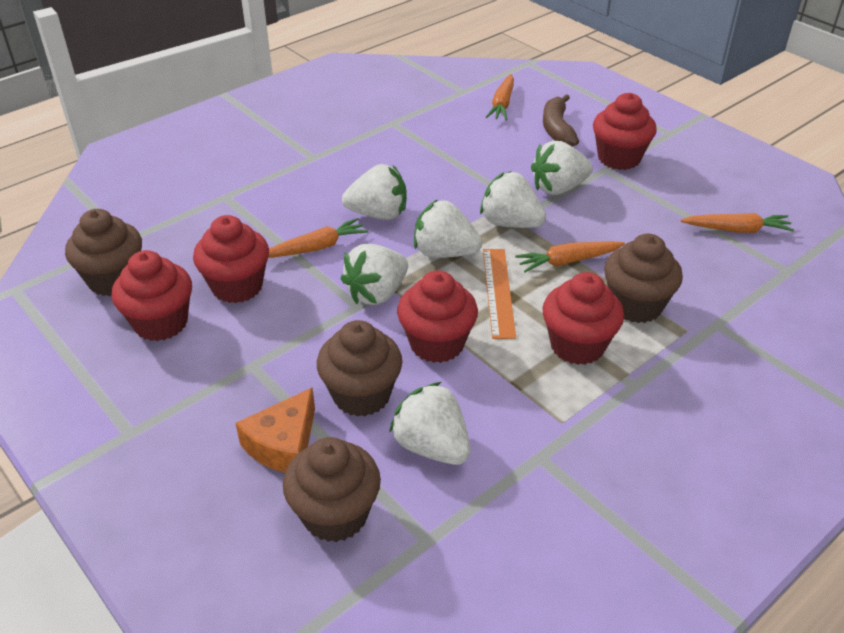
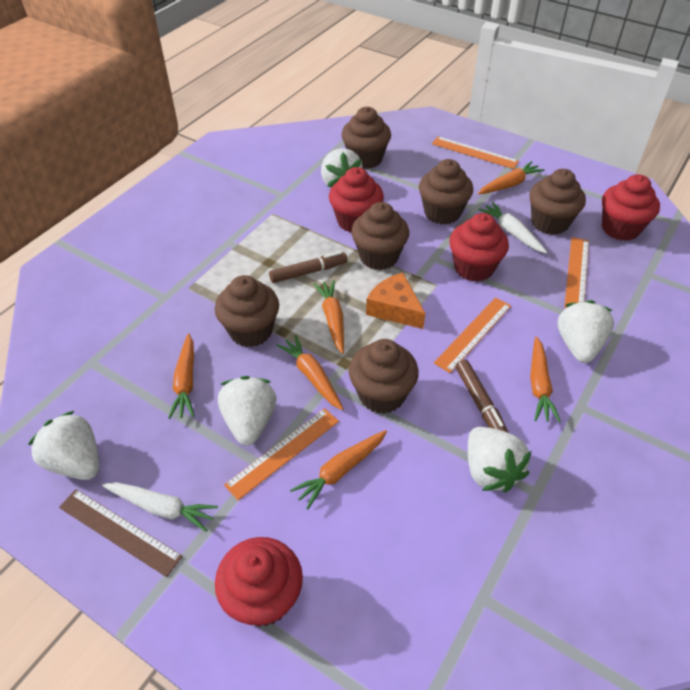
brown banana: [543,94,579,146] = 1 -> none = 0
brown cupcake: [65,209,142,296] [283,437,381,542] [317,320,402,417] [604,234,683,323] = 4 -> [215,275,279,347] [341,107,391,169] [349,339,419,414] [351,202,409,270] [419,159,473,225] [529,169,586,235] = 6
brown marker: none = 0 -> [269,251,348,283] [456,359,509,433] = 2
brown ruler: none = 0 -> [59,489,183,577] = 1
orange carrot: [268,218,368,258] [486,74,514,120] [515,241,625,272] [681,213,794,233] = 4 -> [168,333,195,419] [276,335,343,410] [290,430,387,510] [313,280,344,354] [478,161,545,194] [530,336,561,423] = 6
orange ruler: [483,249,516,339] = 1 -> [224,408,339,500] [432,136,519,169] [434,297,511,373] [565,237,589,308] = 4
red cupcake: [112,250,192,341] [193,215,269,303] [397,270,478,363] [543,272,624,365] [593,93,657,170] = 5 -> [215,537,303,627] [329,167,384,233] [449,213,509,282] [602,174,660,241] = 4
white carrot: none = 0 -> [102,482,218,532] [478,202,547,253] = 2
white strawberry: [341,244,408,305] [342,164,407,220] [389,382,470,465] [414,199,482,258] [480,171,546,228] [531,141,593,195] = 6 -> [28,411,99,480] [218,376,276,445] [321,148,363,188] [468,427,531,492] [558,300,614,363] = 5

